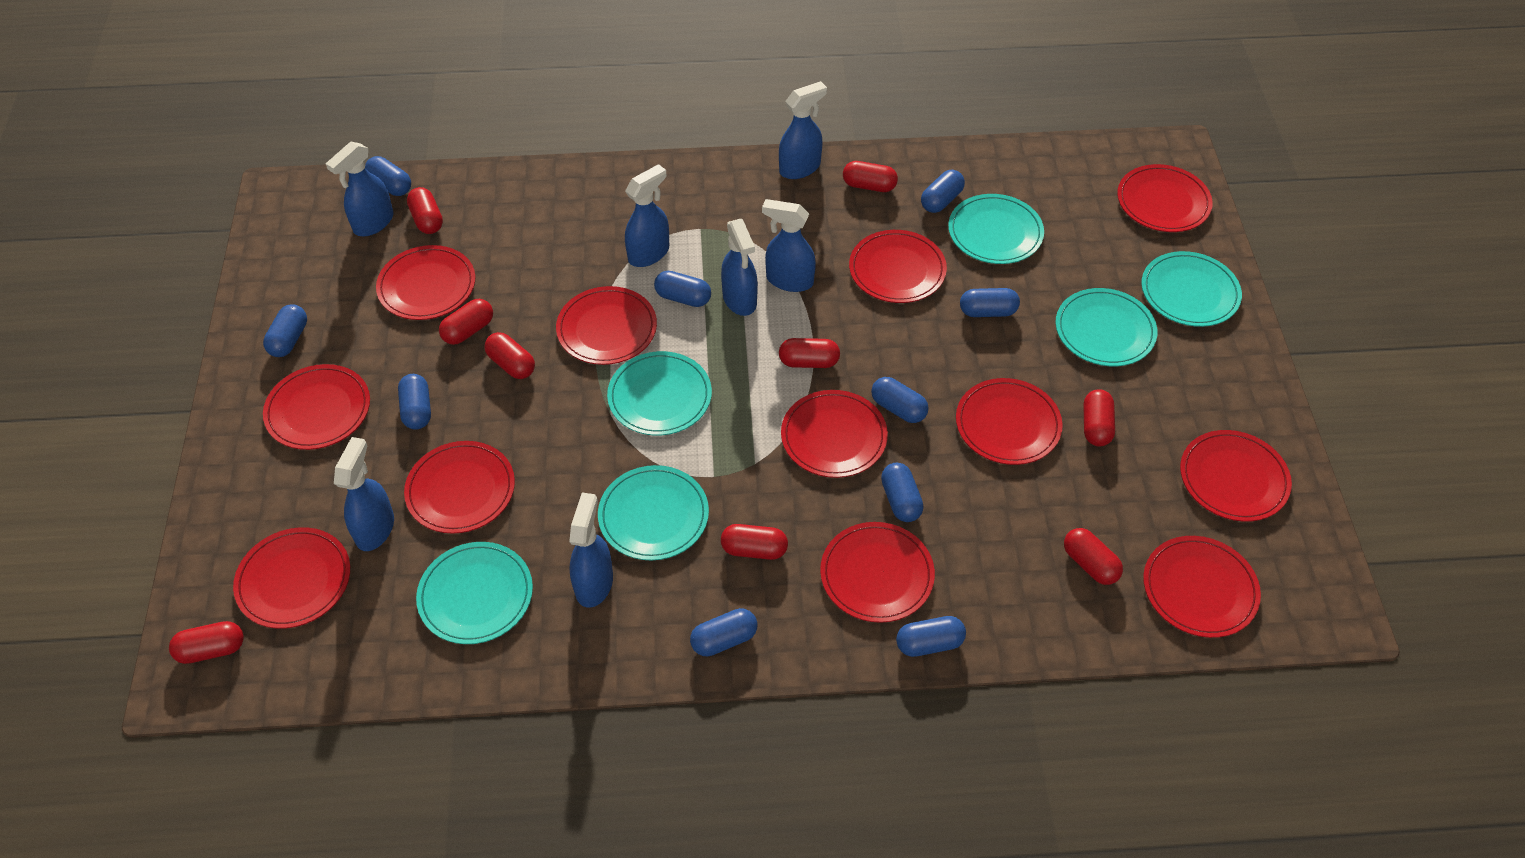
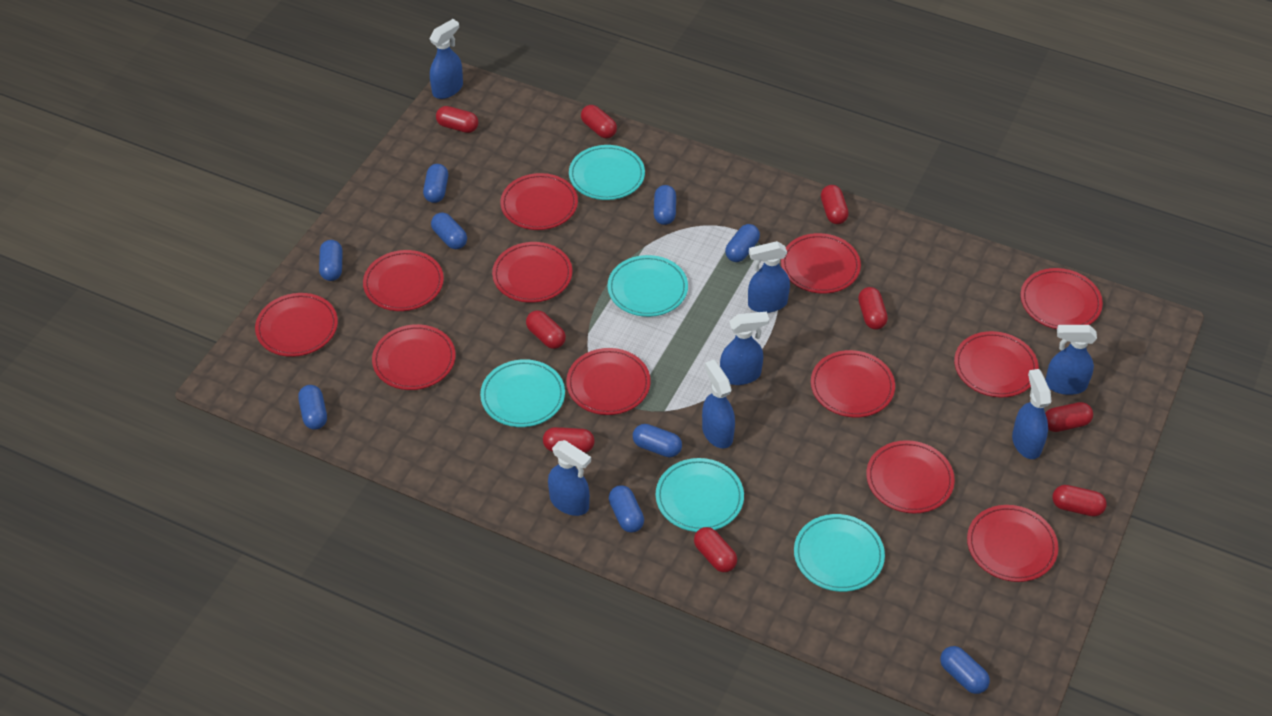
blue capsule: [263,304,307,357] [365,156,411,196] [398,374,431,430] [654,271,711,307] [690,608,757,656] [871,377,929,423] [881,463,923,522] [896,616,966,657] [921,170,965,213] [960,288,1020,317] = 10 -> [298,385,327,430] [319,240,343,281] [423,164,448,203] [431,212,467,249] [609,485,644,533] [633,424,682,457] [654,185,676,225] [725,224,760,262] [940,646,990,694] = 9
turquoise plate: [416,542,533,644] [598,465,709,560] [607,351,712,435] [948,194,1044,264] [1055,288,1157,366] [1141,251,1242,327] = 6 -> [480,359,565,427] [569,145,645,200] [608,255,688,317] [656,458,744,532] [794,514,885,592] = 5

